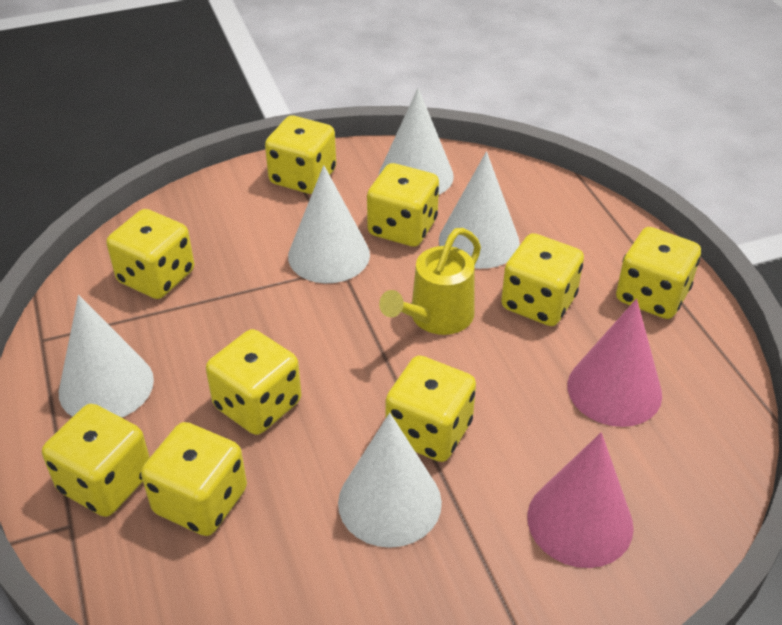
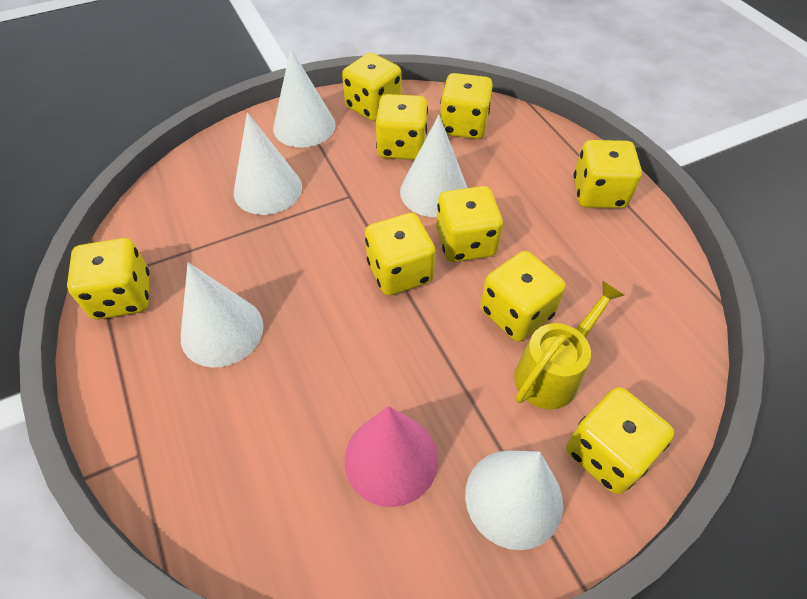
pink cone: [527,432,634,568] [568,299,662,427] = 2 -> [344,406,438,507] = 1

